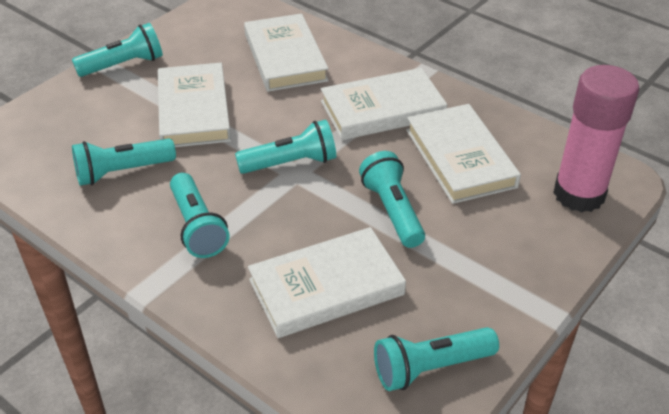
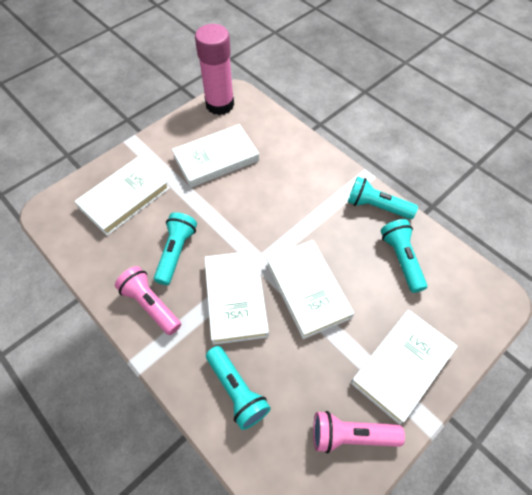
pink flashlight: none = 0 -> [115,266,181,335] [313,411,405,453] = 2
turquoise flashlight: [72,23,163,77] [72,138,176,186] [170,173,230,258] [235,120,336,174] [359,151,425,248] [374,327,499,391] = 6 -> [154,212,197,285] [206,346,271,430] [348,177,418,219] [381,219,427,293] = 4

